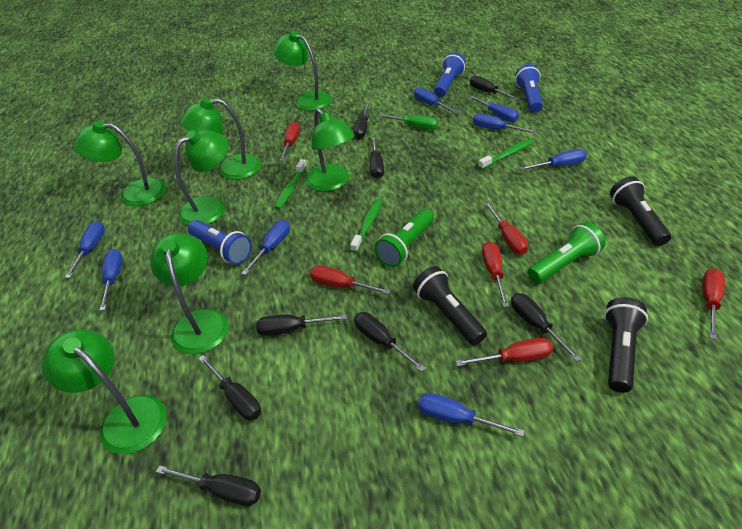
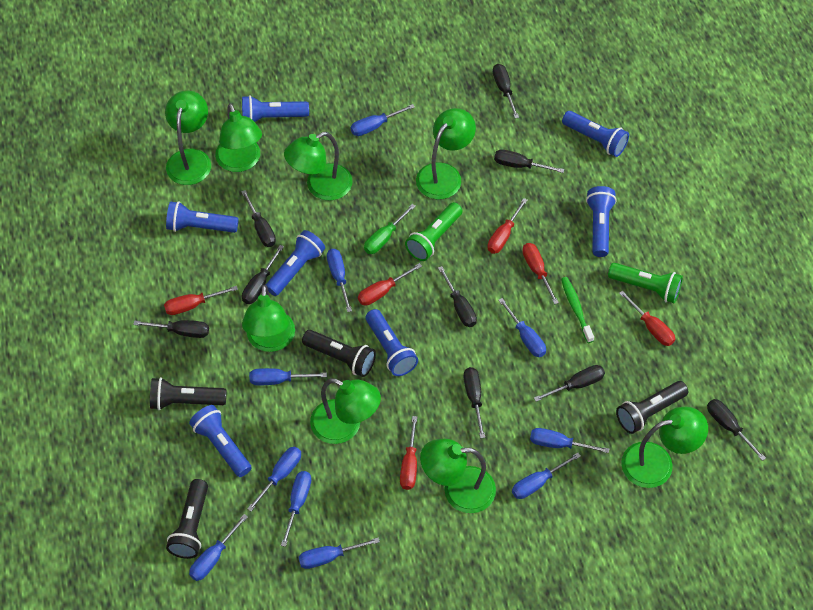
black flashlight: [413,266,487,345] [604,297,648,393] [610,176,671,246] = 3 -> [150,377,226,410] [166,479,208,559] [302,330,376,377] [616,381,688,434] = 4
black screwdriver: [156,465,261,506] [198,355,261,420] [256,314,347,336] [353,103,370,139] [354,312,426,372] [370,137,384,179] [470,75,519,100] [511,293,582,362] = 8 -> [133,320,209,338] [241,190,276,247] [242,245,284,304] [438,266,477,327] [464,367,485,438] [493,64,519,119] [494,149,564,173] [534,365,605,402] [707,399,766,461] = 9
blue flashlight: [188,220,252,265] [434,52,466,97] [515,64,543,113] = 3 -> [166,201,239,233] [189,405,252,477] [242,95,309,122] [266,230,325,296] [366,309,418,376] [562,111,629,157] [586,186,617,257] = 7
blue screwdriver: [65,221,105,278] [99,249,123,311] [241,220,290,275] [414,87,459,114] [418,393,525,437] [469,96,519,122] [473,114,536,133] [520,149,587,170] = 8 -> [189,514,248,581] [247,447,301,512] [249,368,327,385] [281,471,311,547] [299,537,380,569] [327,249,352,312] [351,104,415,136] [498,298,546,357] [512,453,581,499] [530,428,609,453] = 10
green lamp: [41,329,166,454] [74,121,166,206] [151,233,228,354] [174,130,229,225] [180,98,261,180] [273,31,332,111] [305,108,355,191] = 7 -> [165,91,211,185] [215,103,262,172] [242,285,295,352] [284,132,353,200] [310,378,381,444] [416,108,476,199] [420,439,496,513] [621,407,708,488] = 8
green toothbrush: [274,159,307,210] [350,199,382,253] [478,139,533,170] = 3 -> [561,277,594,343] = 1

